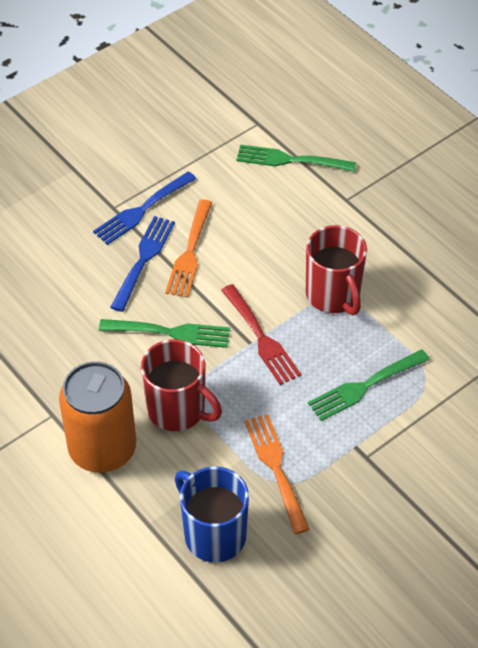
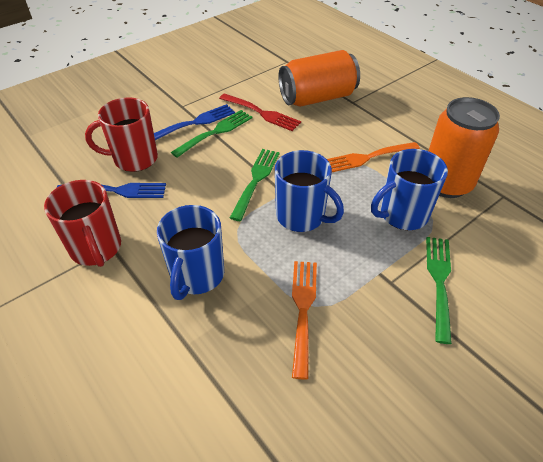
blue mug: [175,466,249,563] = 1 -> [157,205,224,300] [275,150,344,232] [371,149,448,230] = 3
orange can: [59,361,136,473] = 1 -> [278,50,360,107] [429,97,500,198] = 2

